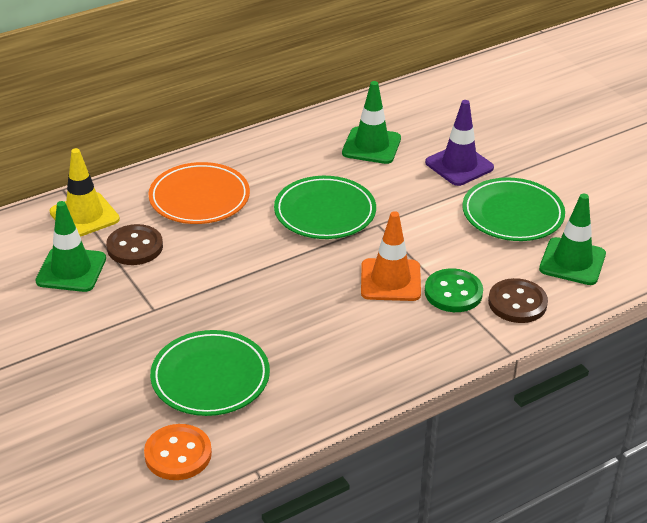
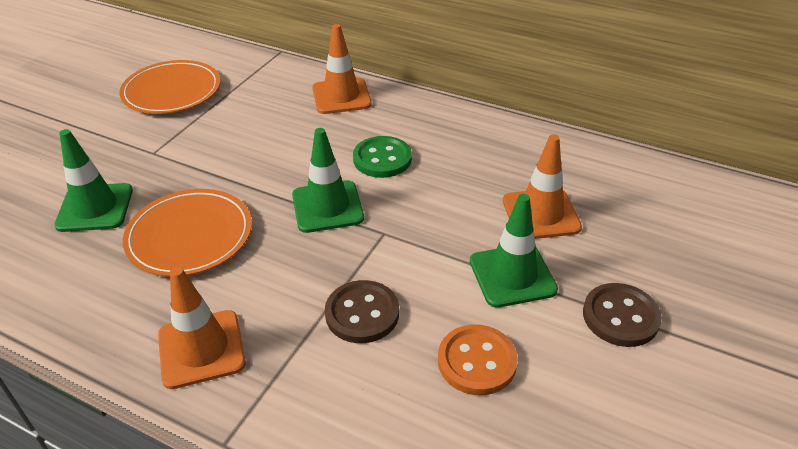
green plate: [150,330,270,416] [274,176,376,239] [462,177,565,241] = 3 -> none = 0
orange plate: [148,162,250,224] = 1 -> [119,60,221,114] [123,189,252,277] = 2
orange traffic cone: [361,211,421,301] = 1 -> [158,267,246,389] [312,24,372,114] [503,134,582,239] = 3
purple traffic cone: [425,100,494,186] = 1 -> none = 0
yellow traffic cone: [49,148,120,237] = 1 -> none = 0

